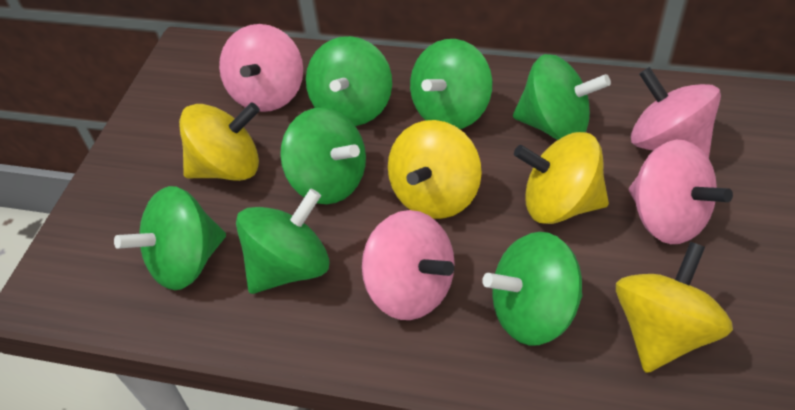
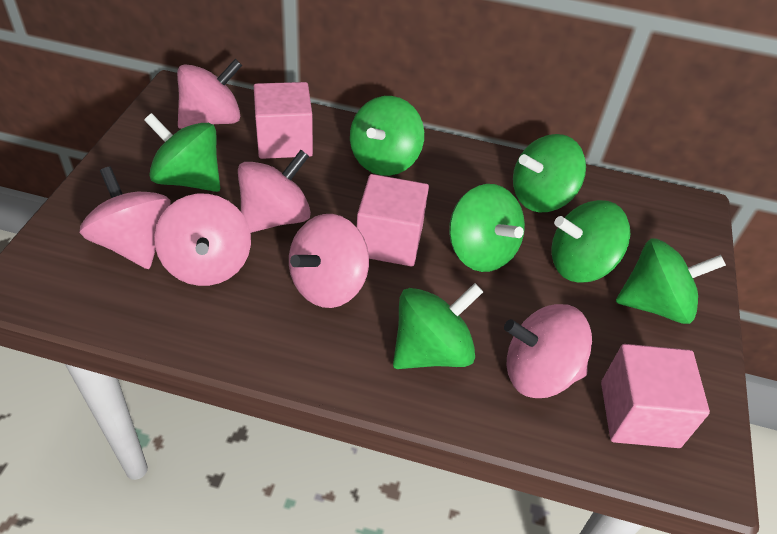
pink cube: none = 0 -> [254,82,313,159] [357,174,429,266] [601,344,710,448] = 3
pink spinning top: [219,24,303,112] [362,210,455,320] [629,140,733,244] [631,67,721,158] = 4 -> [80,167,171,269] [154,194,251,286] [177,59,242,129] [238,150,311,233] [289,214,369,308] [504,304,592,398] = 6
yellow spinning top: [179,102,260,181] [388,120,482,219] [514,132,609,224] [616,242,733,373] = 4 -> none = 0

